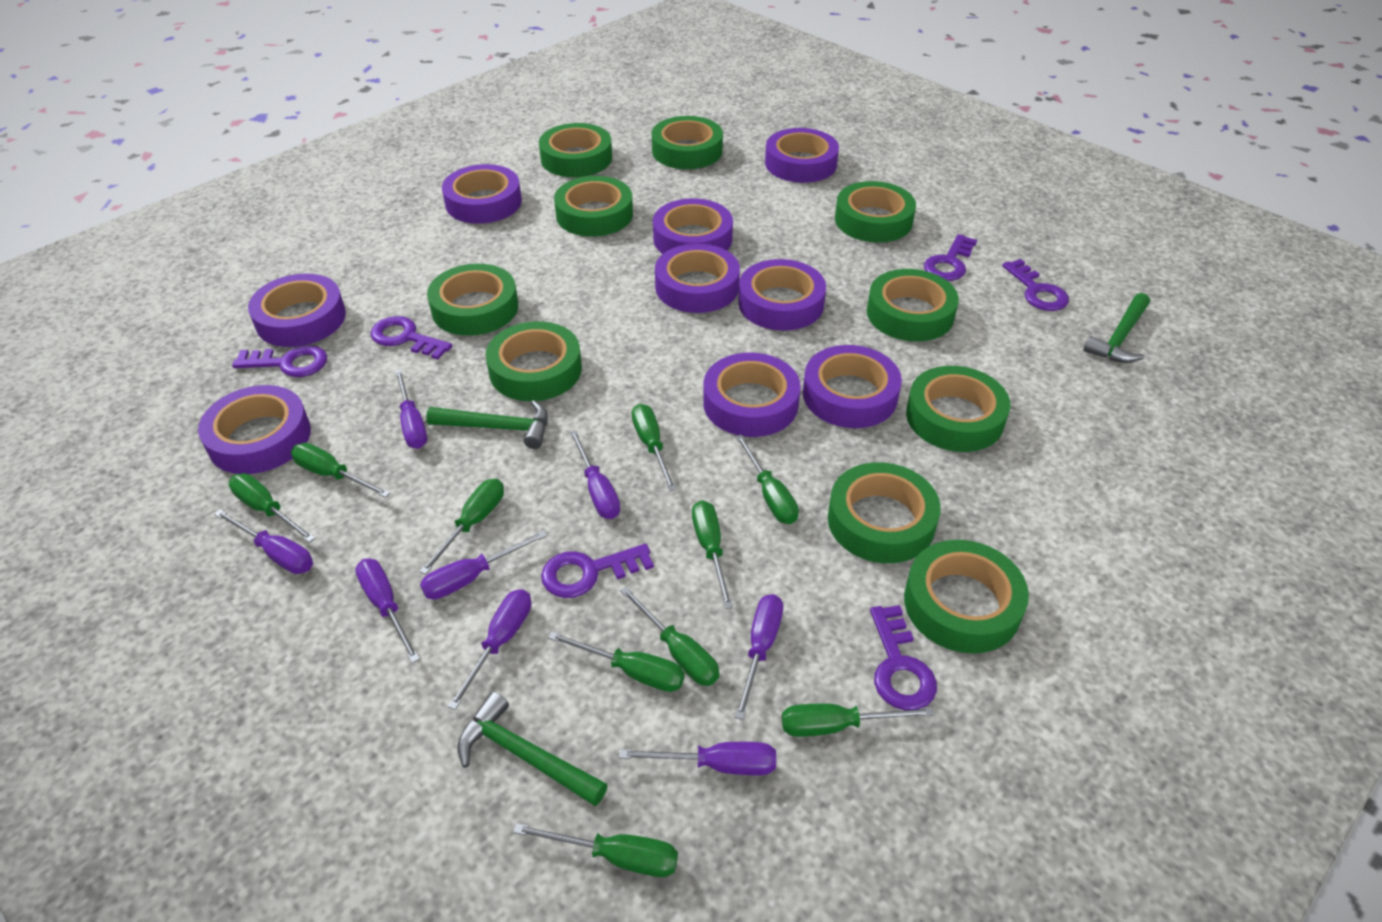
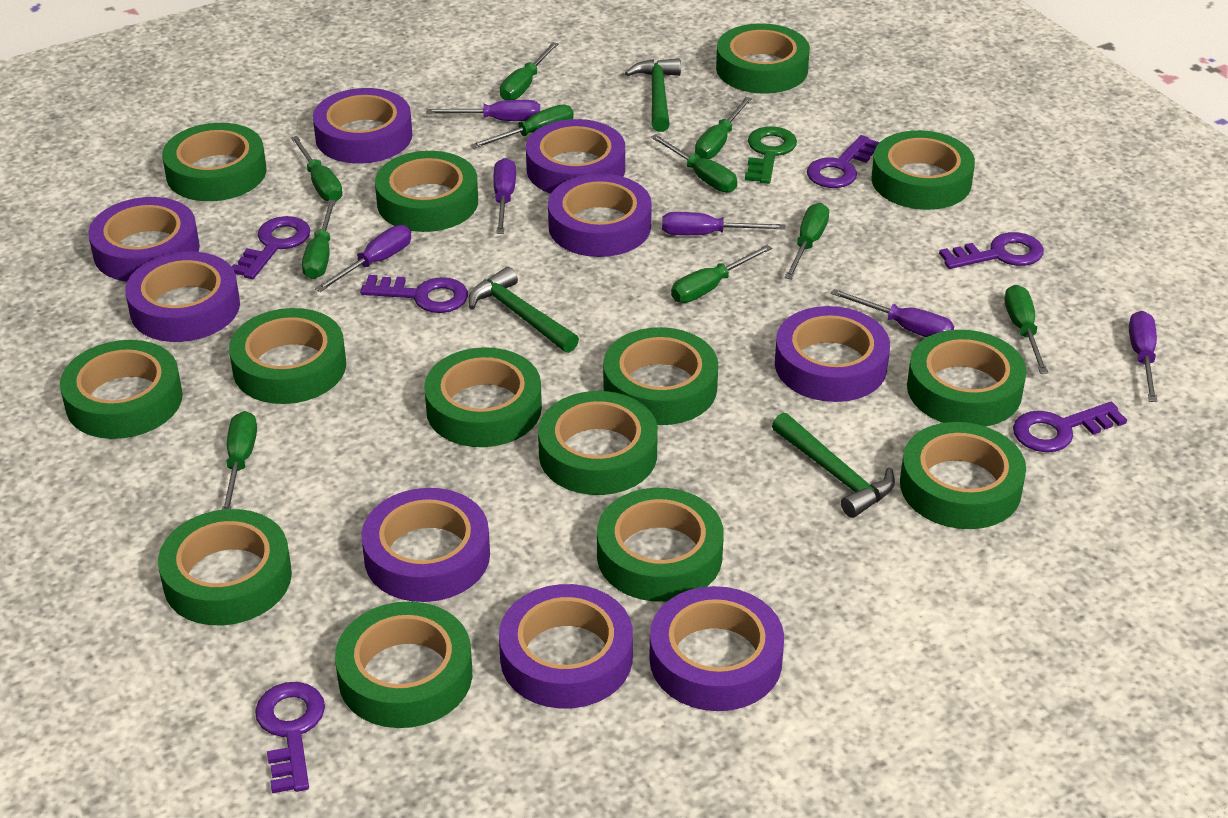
green key: none = 0 -> [745,126,797,184] = 1
green tape: [427,264,518,336] [486,321,582,401] [539,123,612,177] [554,176,633,237] [652,116,723,169] [828,462,941,563] [835,181,916,243] [867,269,959,342] [904,540,1029,654] [906,366,1010,452] = 10 -> [60,340,183,439] [158,509,292,625] [162,123,266,201] [229,308,346,404] [335,601,472,728] [375,151,478,232] [424,347,542,447] [538,391,658,495] [597,488,724,602] [603,327,718,425] [716,23,810,94] [871,130,975,210] [900,422,1026,529] [907,330,1026,427] = 14
purple screwdriver: [214,509,313,574] [355,559,420,663] [395,369,427,449] [420,530,547,600] [447,589,531,710] [569,430,620,519] [619,742,776,775] [735,594,783,720] = 8 -> [315,225,411,292] [426,100,540,121] [493,158,516,234] [662,212,786,235] [831,289,954,338] [1129,311,1157,402] = 6

